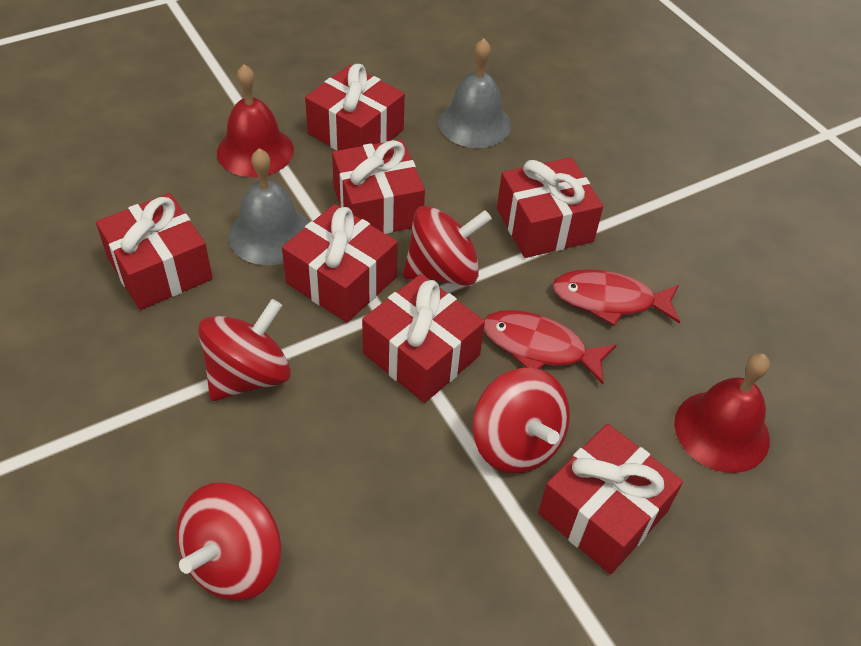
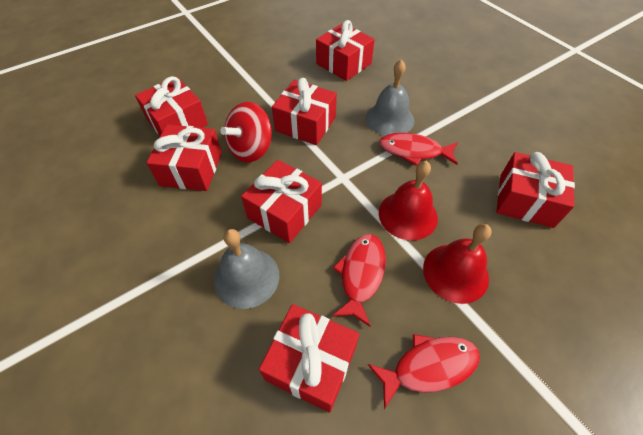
red fish: [484,310,616,384] [552,270,680,326] = 2 -> [332,234,386,327] [368,334,480,409] [379,133,458,166] = 3
red spinning top: [176,483,281,601] [198,299,291,401] [403,206,492,286] [472,368,570,474] = 4 -> [220,102,272,162] = 1

